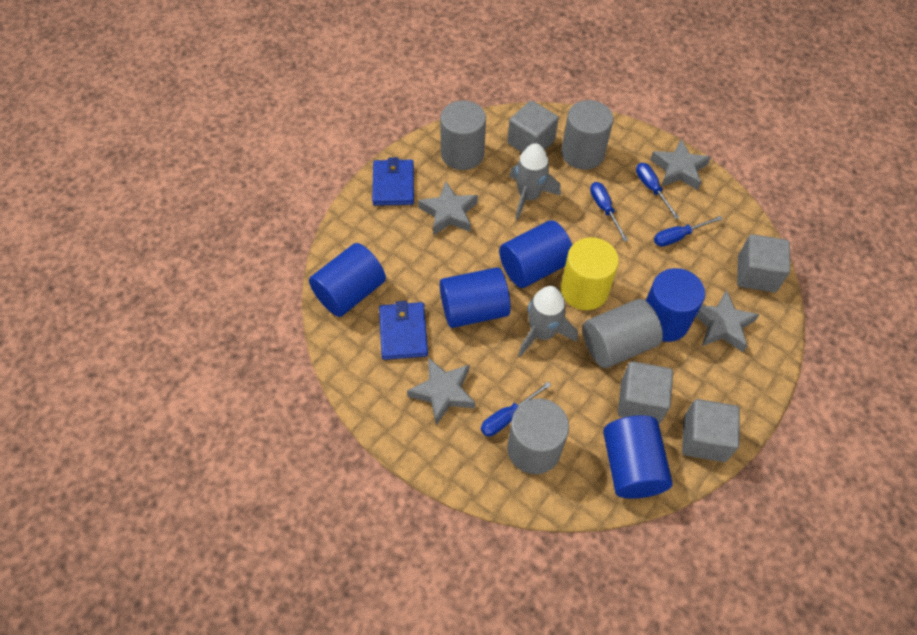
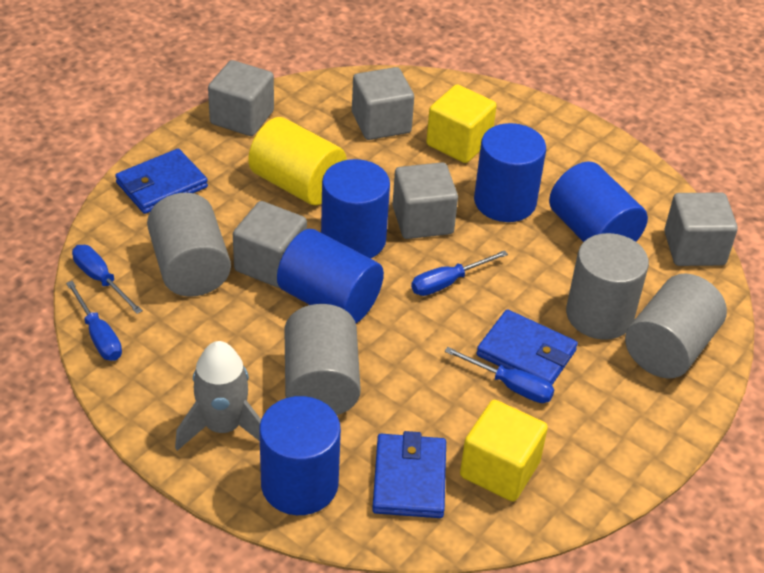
blue wallet: [372,157,414,206] [379,301,428,360] = 2 -> [115,149,208,214] [372,431,446,518] [476,309,578,385] = 3
grey cube: [507,100,559,153] [618,361,673,424] [682,399,740,462] [737,234,790,292] = 4 -> [208,60,274,136] [233,201,307,288] [352,67,414,140] [392,162,458,239] [664,193,738,266] = 5
grey rocket: [509,143,561,220] [518,286,578,357] = 2 -> [175,341,261,451] = 1
grey star: [407,357,475,425] [418,181,478,235] [650,139,711,190] [696,290,760,352] = 4 -> none = 0
yellow cube: none = 0 -> [426,84,497,163] [460,400,548,502] = 2

